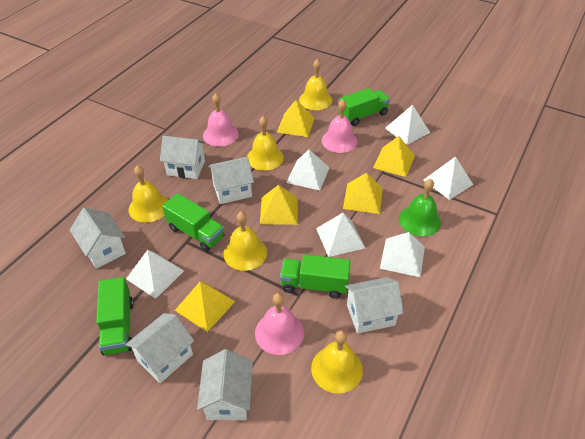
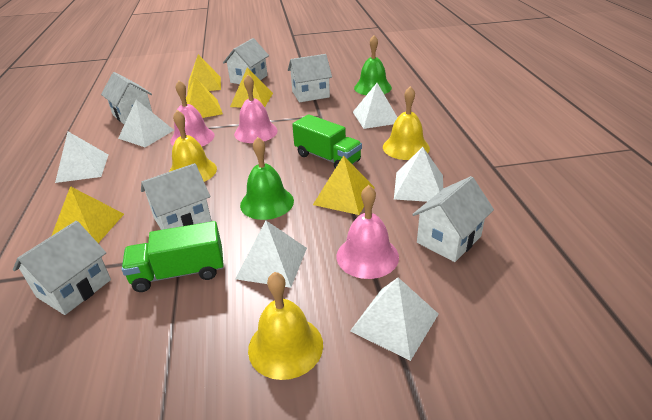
green bell: [399,179,441,236] = 1 -> [240,137,294,220] [354,35,392,95] = 2
green truck: [96,277,134,355] [162,193,225,251] [280,254,351,298] [338,88,390,126] = 4 -> [122,221,224,292] [292,114,362,168] = 2
yellow bell: [128,165,168,223] [224,212,267,271] [247,116,284,171] [299,59,332,110] [311,330,363,394] = 5 -> [169,110,217,182] [248,272,323,380] [383,86,430,160] = 3

